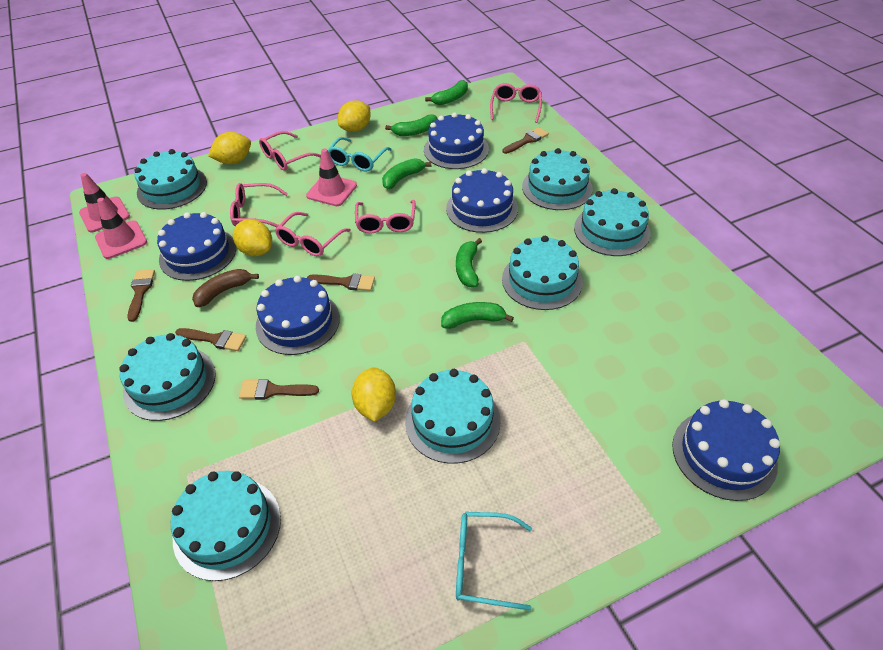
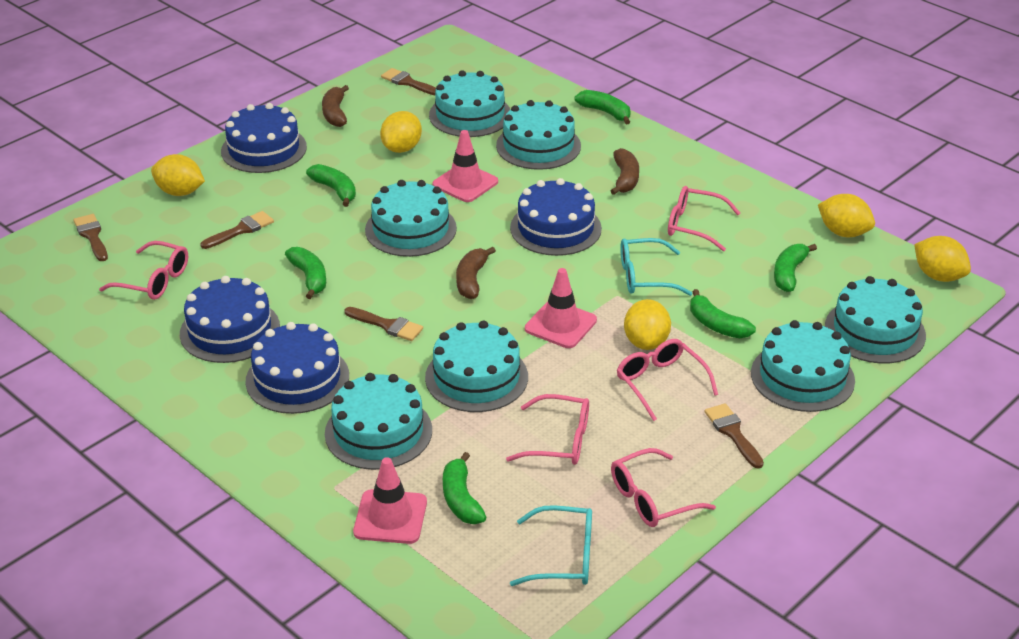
blue cake: [157,212,236,281] [256,276,340,355] [424,112,489,169] [446,168,518,233] [672,399,780,501] = 5 -> [180,276,280,363] [221,103,307,173] [246,322,349,414] [510,178,602,256] = 4
brown banana: [192,269,259,307] = 1 -> [322,85,349,127] [456,247,496,299] [611,148,639,195] = 3
green banana: [382,158,431,189] [385,115,438,136] [425,80,468,105] [441,302,514,329] [456,238,482,287] = 5 -> [285,247,326,299] [306,164,356,207] [443,452,486,524] [574,90,631,124] [690,289,756,338] [774,244,817,292] = 6
yellow lemon: [208,132,251,164] [233,219,272,256] [338,100,371,132] [351,367,396,422] = 4 -> [151,154,205,196] [380,111,422,153] [624,299,671,350] [818,194,875,237] [914,236,971,282] = 5

